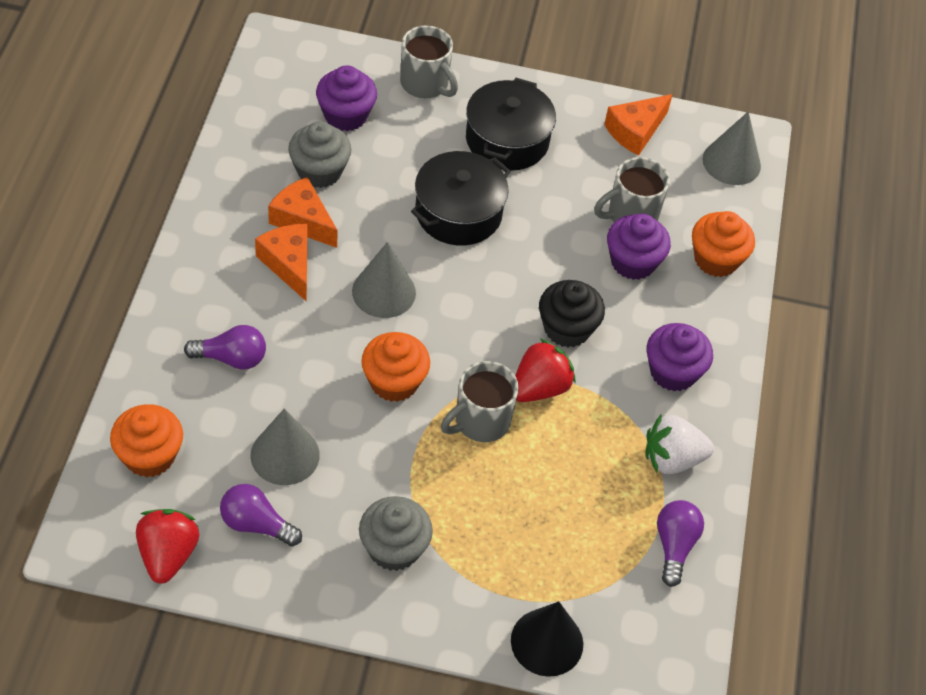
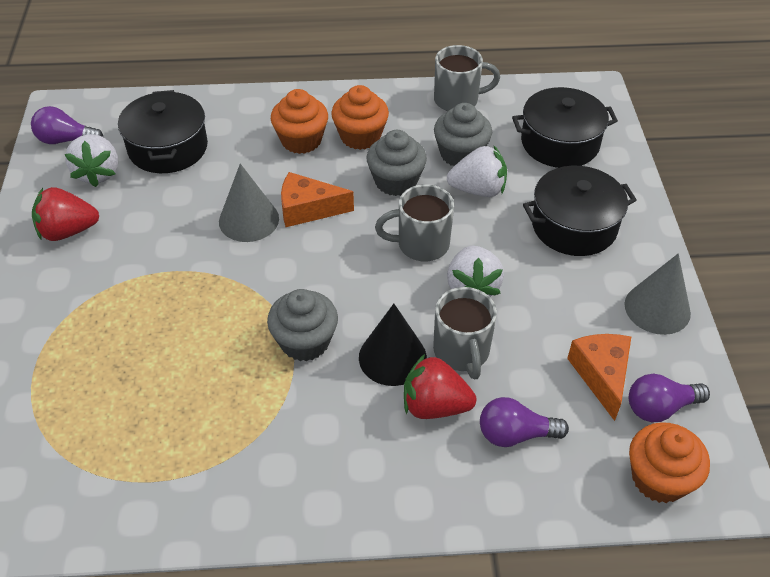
black cupcake: [539,280,605,347] = 1 -> none = 0
black pot: [411,151,511,246] [466,78,556,171] = 2 -> [118,90,208,173] [512,87,618,168] [523,166,636,256] = 3
grey cone: [250,409,320,485] [352,242,416,318] [703,111,761,185] = 3 -> [219,164,279,242] [624,254,691,335] = 2
grey cupcake: [288,121,352,188] [359,496,433,571] = 2 -> [267,289,338,361] [366,130,427,196] [434,103,492,166] = 3
orange cheese: [255,224,307,301] [268,177,338,248] [604,94,673,156] = 3 -> [281,172,354,227] [567,334,631,421] = 2
purple cupcake: [316,65,377,131] [607,214,671,280] [647,323,713,392] = 3 -> none = 0
white strawberry: [646,414,714,474] = 1 -> [65,134,118,187] [447,146,507,197] [447,246,504,297] = 3

